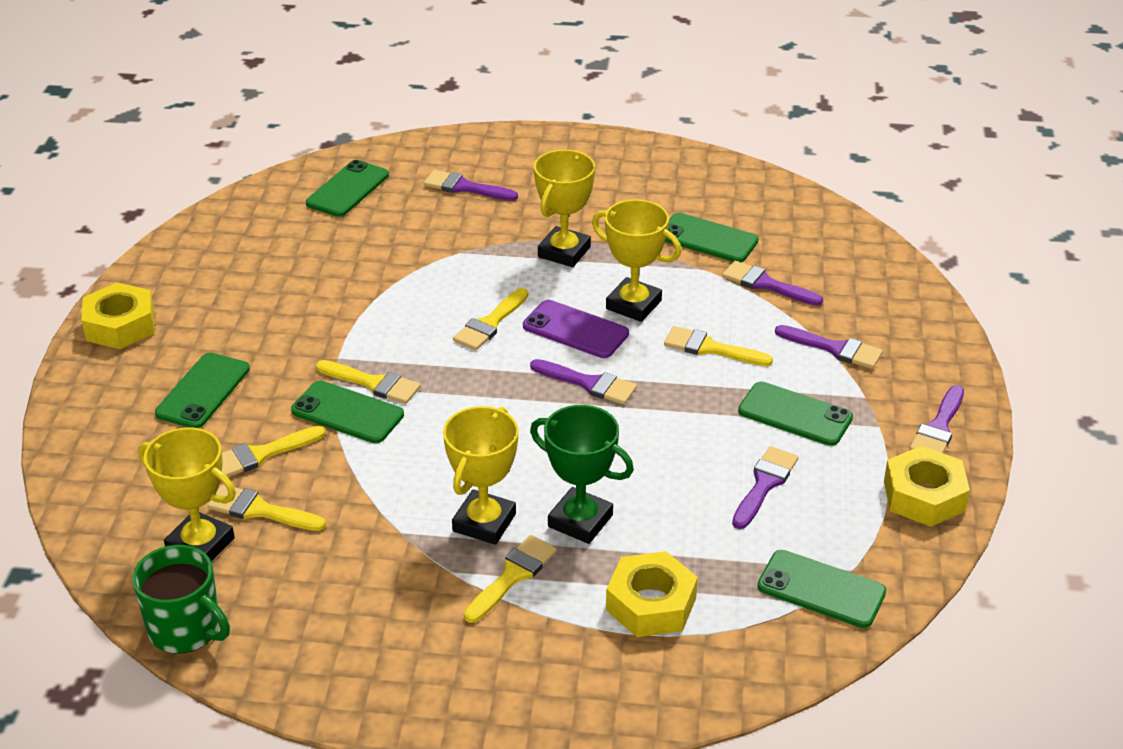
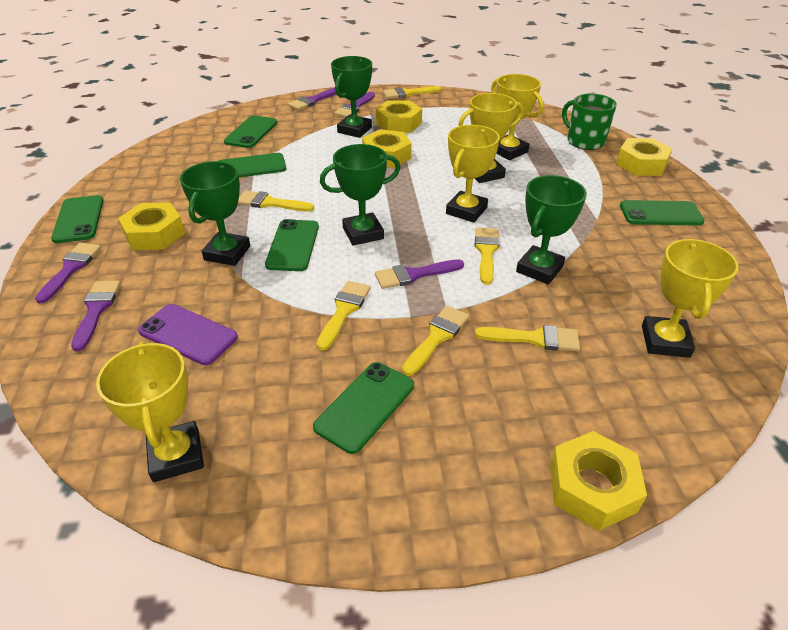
green trophy: [530,405,634,544] = 1 -> [180,161,250,266] [320,144,400,245] [331,56,372,138] [516,175,587,285] = 4
purple brush: [424,170,518,201] [530,359,637,405] [722,261,823,306] [732,446,798,529] [775,325,883,369] [910,385,964,453] = 6 -> [35,243,101,304] [71,281,121,351] [288,88,336,110] [334,92,375,117] [375,259,464,289] = 5
yellow nut: [81,283,154,349] [606,551,698,637] [884,446,970,527] = 3 -> [118,202,185,250] [362,129,412,168] [376,100,422,133] [550,431,647,531] [616,138,672,176] = 5
yellow trophy: [138,427,236,562] [443,406,518,545] [534,150,595,267] [592,200,681,322] = 4 -> [96,342,204,482] [446,125,500,223] [458,93,524,183] [491,74,544,160] [642,239,739,358] = 5

